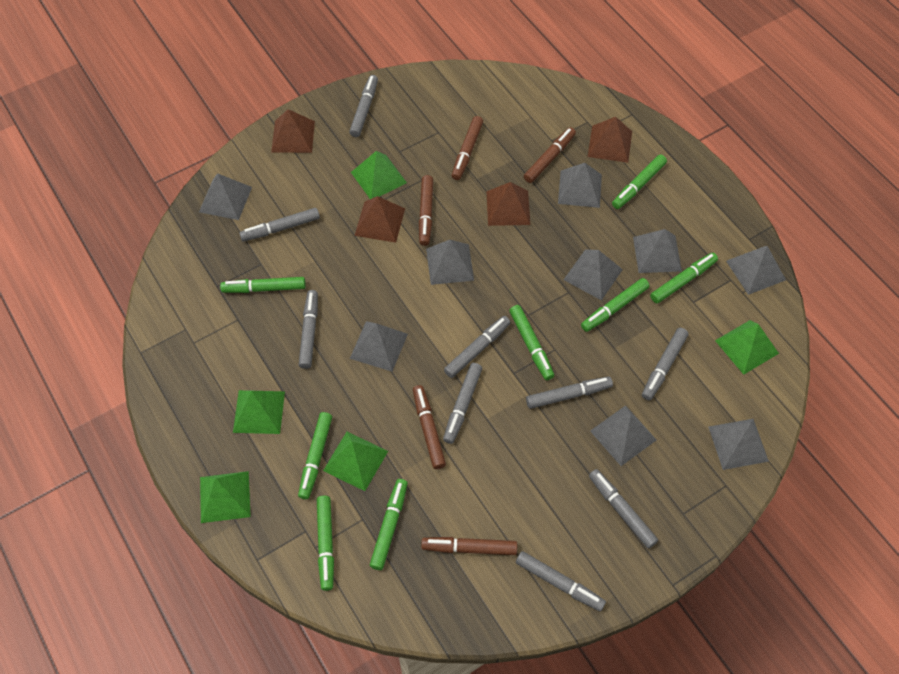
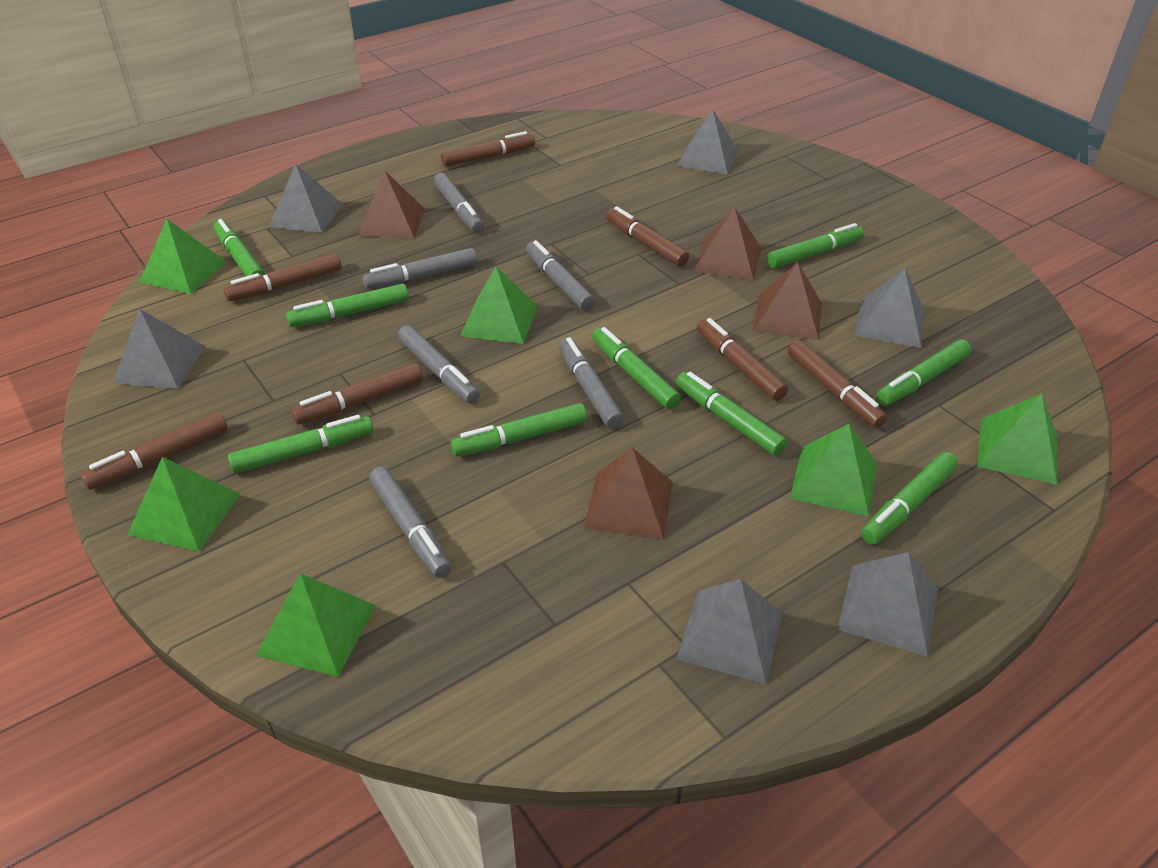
brown marker: [413,385,446,469] [419,175,433,246] [421,537,517,555] [452,116,483,180] [524,127,576,183] = 5 -> [81,412,228,490] [224,254,342,301] [291,363,423,424] [441,131,535,167] [606,206,689,267] [697,318,788,401] [788,340,887,428] = 7
green marker: [220,277,306,293] [298,412,332,499] [317,496,334,591] [370,479,408,570] [509,305,554,380] [581,278,650,332] [612,154,667,209] [650,253,718,304] = 8 -> [214,219,265,276] [228,415,373,474] [286,284,409,327] [451,403,587,457] [592,327,681,409] [676,372,787,456] [767,223,864,268] [862,452,958,544] [876,339,971,406] = 9
green pyramid: [200,471,251,523] [233,390,285,434] [323,432,388,491] [351,151,407,199] [715,320,779,375] = 5 -> [127,457,240,552] [140,218,226,294] [256,573,376,677] [460,267,538,344] [790,424,877,517] [977,394,1057,485] = 6
grey marker: [239,208,320,241] [299,290,318,369] [349,75,378,137] [443,363,482,444] [444,316,511,378] [516,551,606,611] [526,376,613,409] [589,469,658,548] [642,328,688,400] = 9 -> [362,248,477,289] [369,467,451,578] [398,325,480,404] [433,173,484,233] [526,240,595,311] [559,337,624,429] = 6
grey pyramid: [199,173,252,220] [350,321,408,372] [426,240,474,285] [558,163,602,208] [564,249,623,301] [590,405,657,466] [633,229,682,273] [708,419,769,470] [726,246,786,295] = 9 -> [112,309,206,389] [269,164,343,233] [676,579,783,684] [677,109,738,174] [837,552,938,657] [854,268,925,348] = 6

